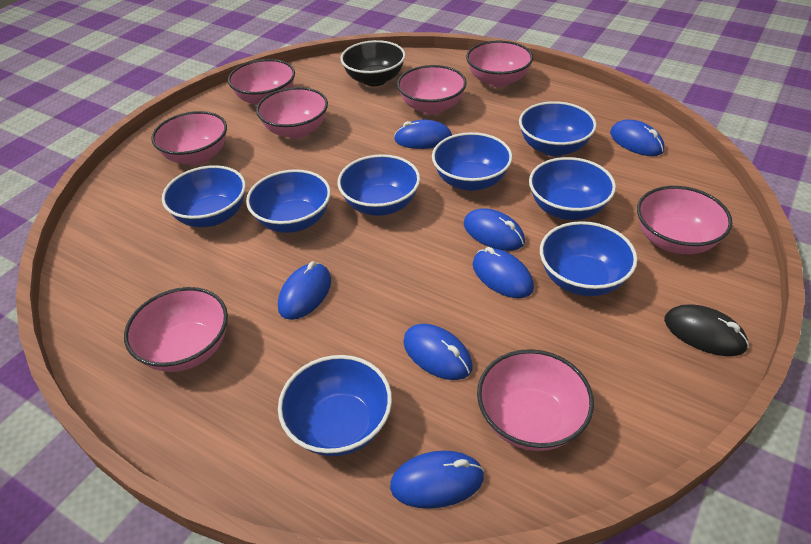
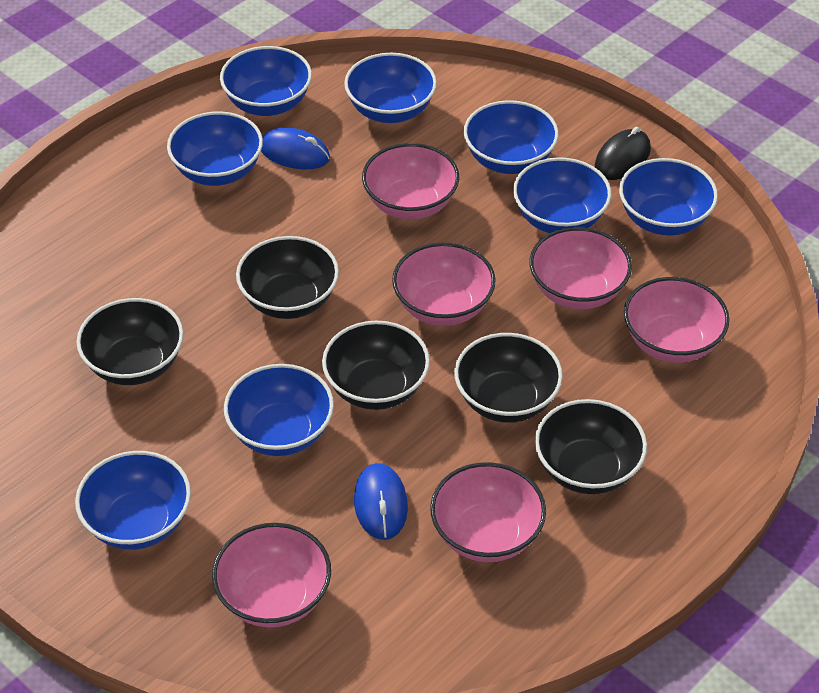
black bowl: [341,40,406,86] = 1 -> [77,298,184,385] [236,236,339,319] [322,321,430,410] [454,333,563,423] [535,399,647,494] = 5
blue mouse: [278,261,331,320] [390,451,484,509] [394,120,452,149] [403,324,473,380] [464,208,525,251] [473,247,534,298] [610,119,664,156] = 7 -> [261,127,330,169] [354,463,408,540] = 2
pink bowl: [124,287,228,372] [151,111,227,165] [228,59,295,105] [256,87,328,139] [397,65,467,115] [466,41,533,87] [477,349,594,451] [637,186,732,254] = 8 -> [212,523,331,628] [362,143,459,219] [392,242,496,326] [430,462,546,562] [529,227,632,309] [624,277,729,363] = 6

